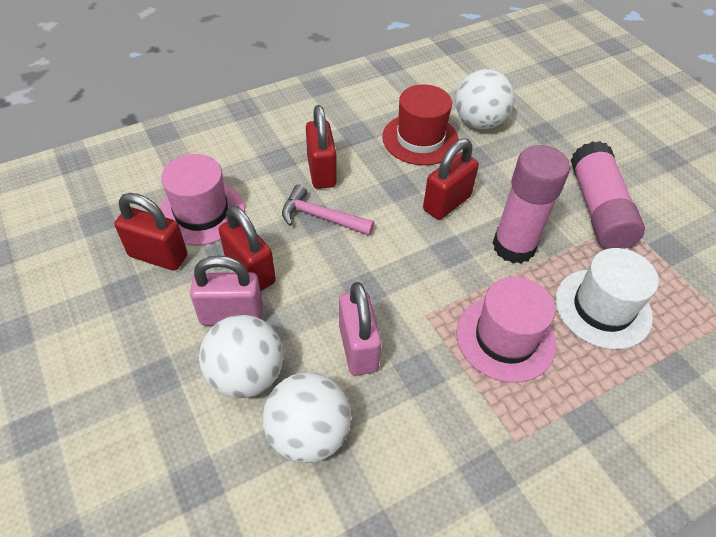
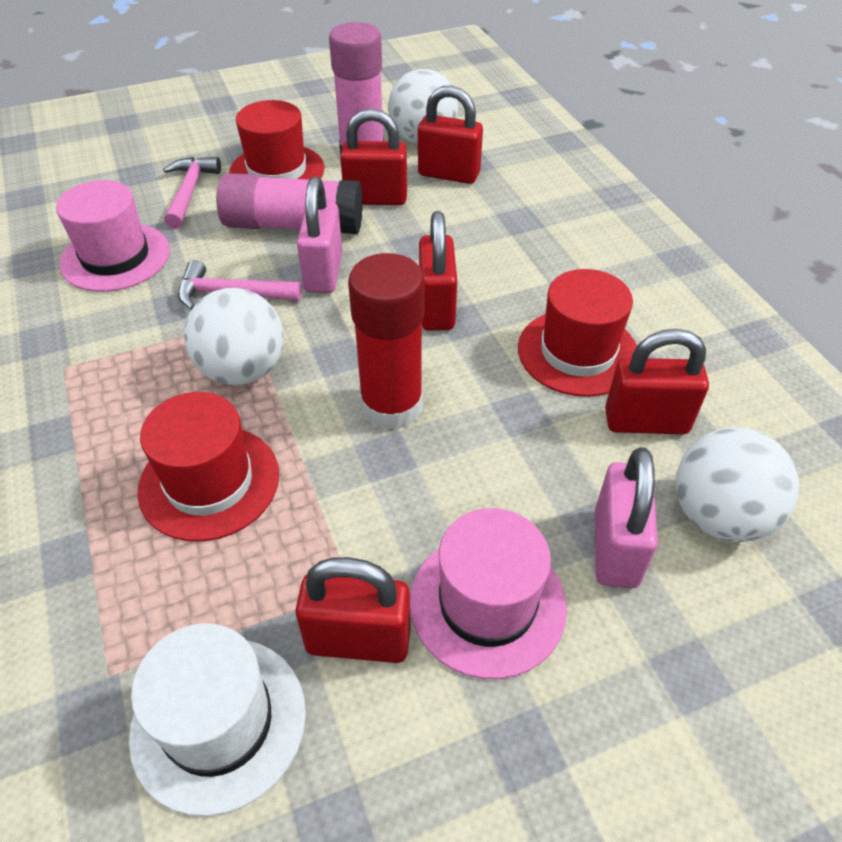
pink hammer: [282,185,374,236] = 1 -> [163,157,221,229] [178,260,302,310] = 2
red glue stick: none = 0 -> [348,253,425,430] = 1
red hat: [382,84,459,165] = 1 -> [138,392,279,541] [229,100,324,180] [518,269,637,397] = 3
red padlock: [114,193,187,271] [219,205,276,292] [306,105,337,189] [423,139,479,220] = 4 -> [296,557,411,663] [340,109,407,205] [418,85,483,184] [419,211,457,331] [605,329,709,434] = 5

